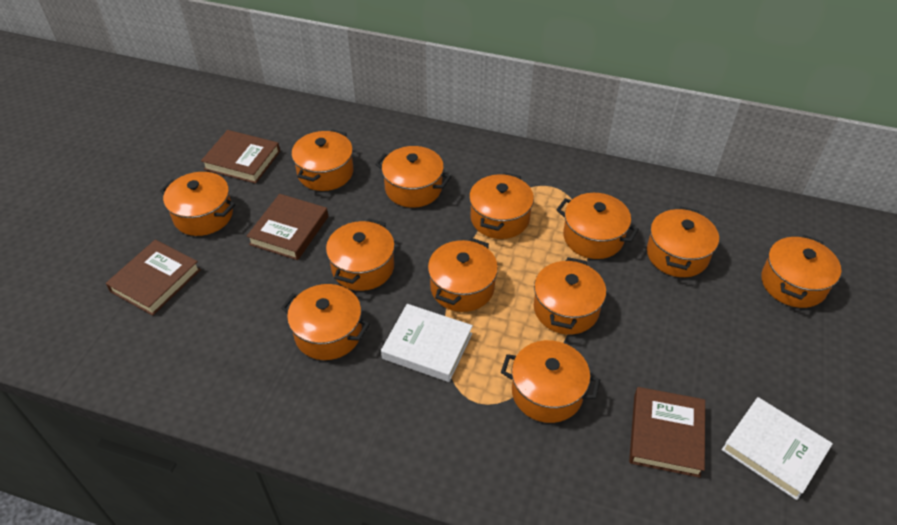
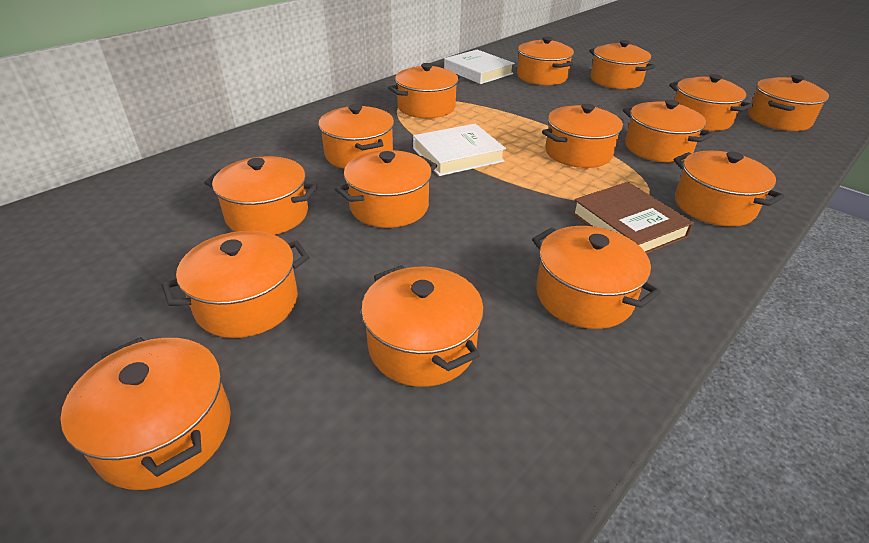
brown book: [106,240,201,316] [201,130,280,184] [247,194,328,260] [629,387,705,478] = 4 -> [571,182,694,254] = 1
orange pot: [160,172,235,236] [281,284,370,360] [292,129,354,191] [326,218,395,291] [375,146,451,208] [428,238,498,312] [469,172,534,239] [501,340,600,423] [534,257,606,335] [556,193,639,259] [647,207,719,277] [761,235,841,308] = 12 -> [60,337,231,490] [161,231,309,338] [204,156,318,235] [318,104,394,169] [335,150,437,228] [361,265,484,387] [388,63,464,118] [517,37,574,85] [532,226,661,329] [542,104,624,168] [589,40,655,89] [623,100,713,163] [669,74,753,131] [673,151,785,227] [748,75,829,131] = 15

